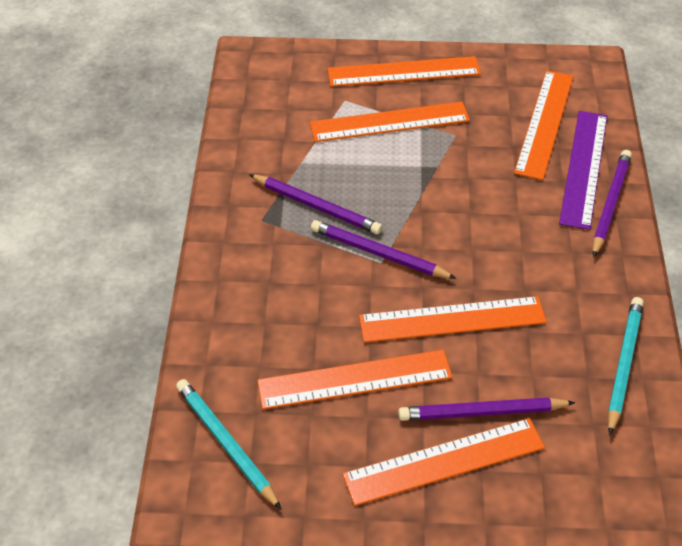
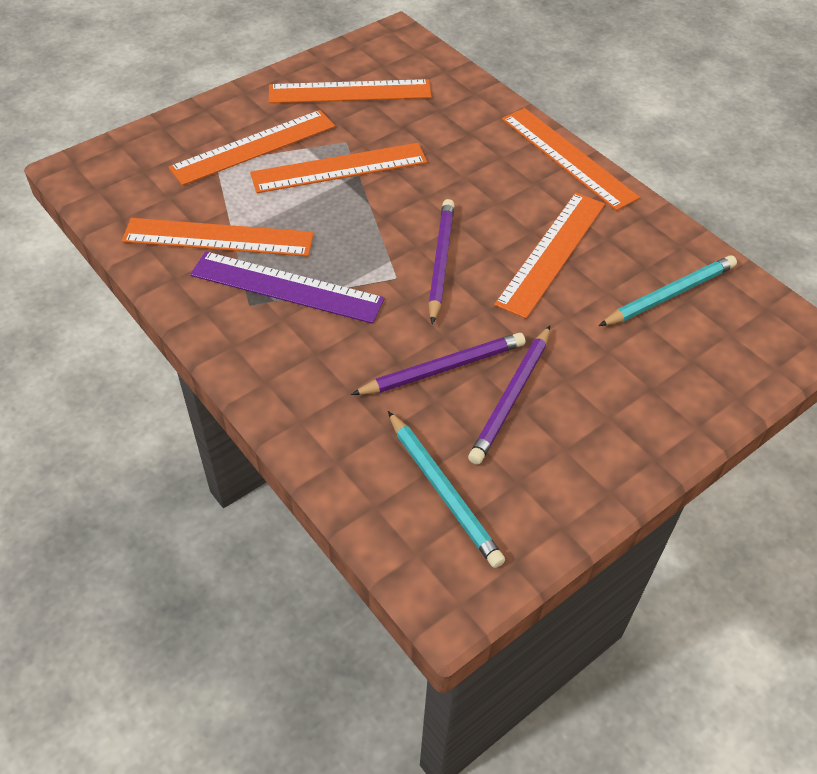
purple pencil: [249,174,382,234] [311,220,457,279] [398,397,575,421] [593,150,632,257] = 4 -> [351,333,526,395] [428,199,455,324] [468,326,550,465] = 3

